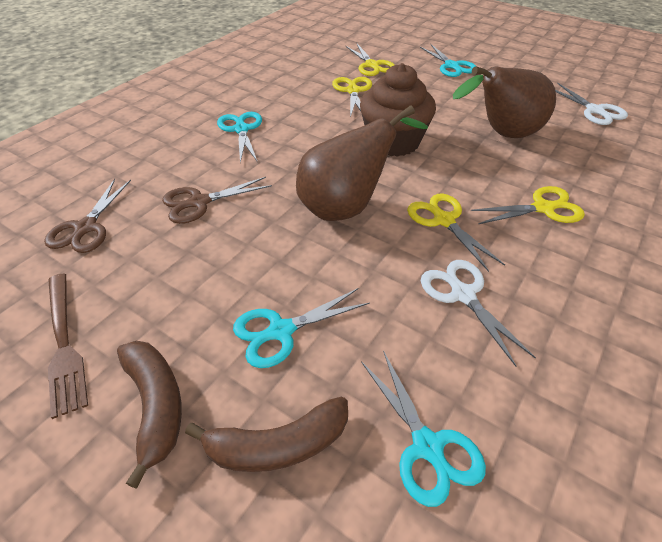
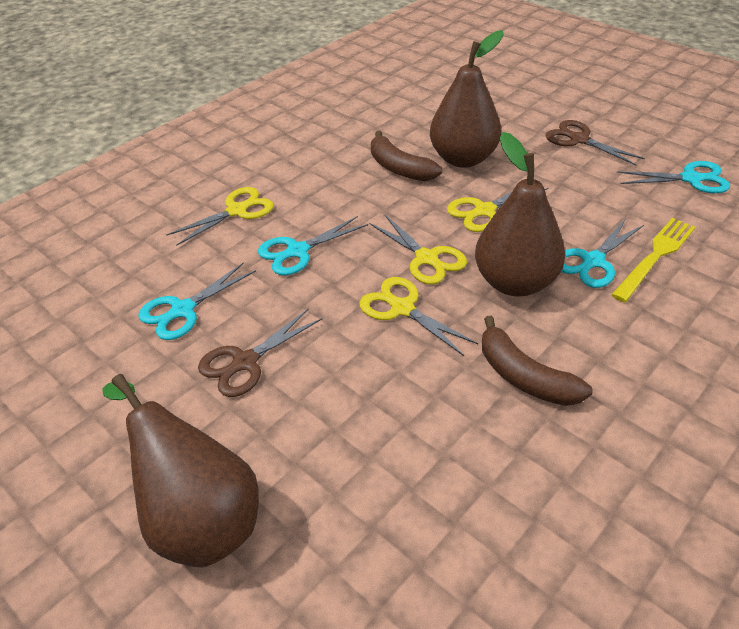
brown cupcake: [360,63,436,157] = 1 -> none = 0
brown fork: [48,274,88,419] = 1 -> none = 0
brown pear: [296,105,428,221] [453,66,556,138] = 2 -> [102,374,259,567] [430,30,504,168] [475,132,565,296] = 3
white scissors: [421,260,536,367] [555,82,628,125] = 2 -> none = 0
yellow fork: none = 0 -> [611,218,696,302] = 1

